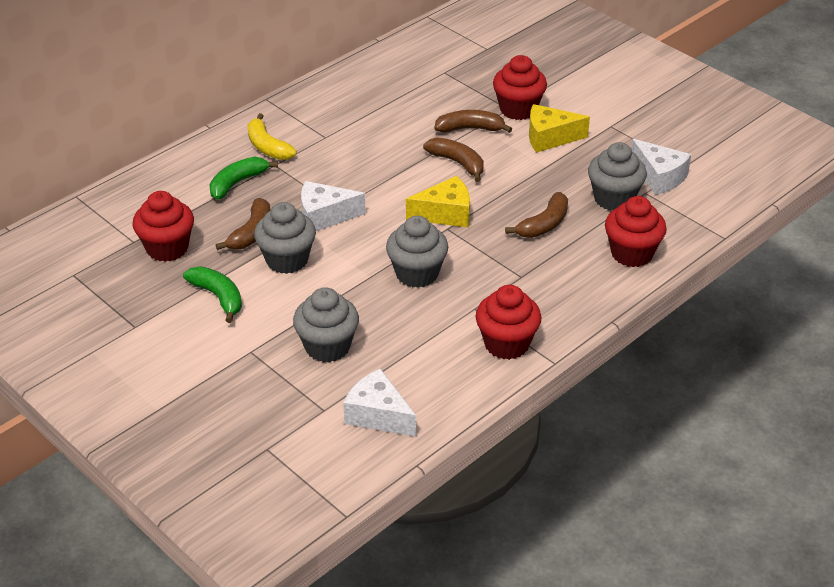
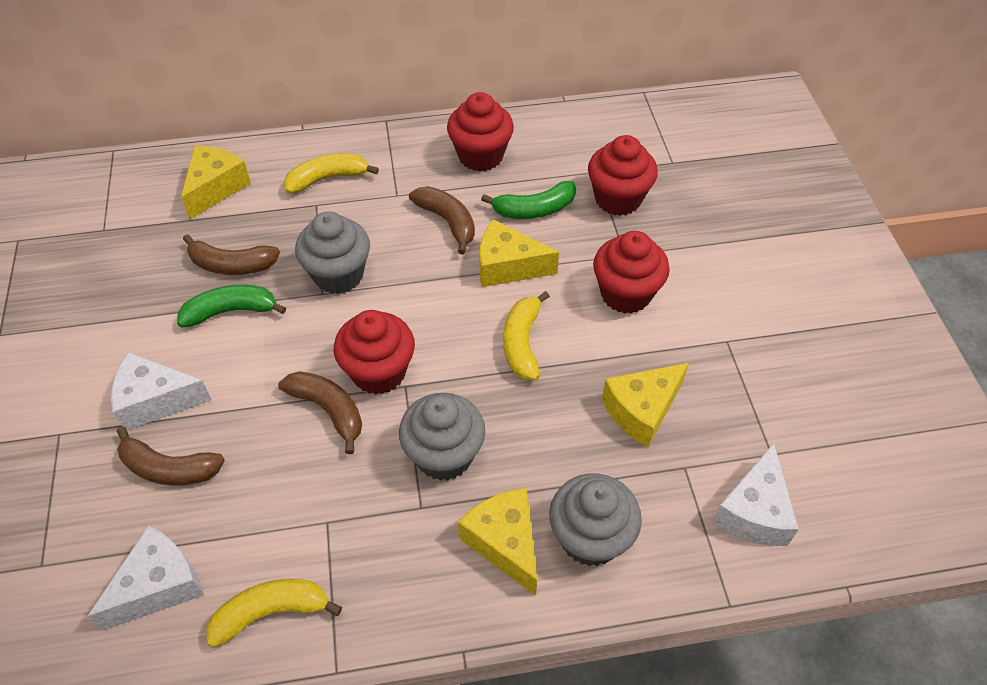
grey cupcake: [254,202,316,274] [293,287,359,363] [386,216,448,288] [588,142,647,211] = 4 -> [295,211,370,294] [399,393,485,481] [549,473,642,566] = 3
yellow banana: [248,113,297,160] = 1 -> [206,579,342,648] [284,153,379,194] [503,291,550,380] = 3
yellow cheese: [406,176,470,227] [529,104,590,153] = 2 -> [181,145,251,219] [458,488,537,596] [480,219,559,287] [602,363,689,447] = 4

